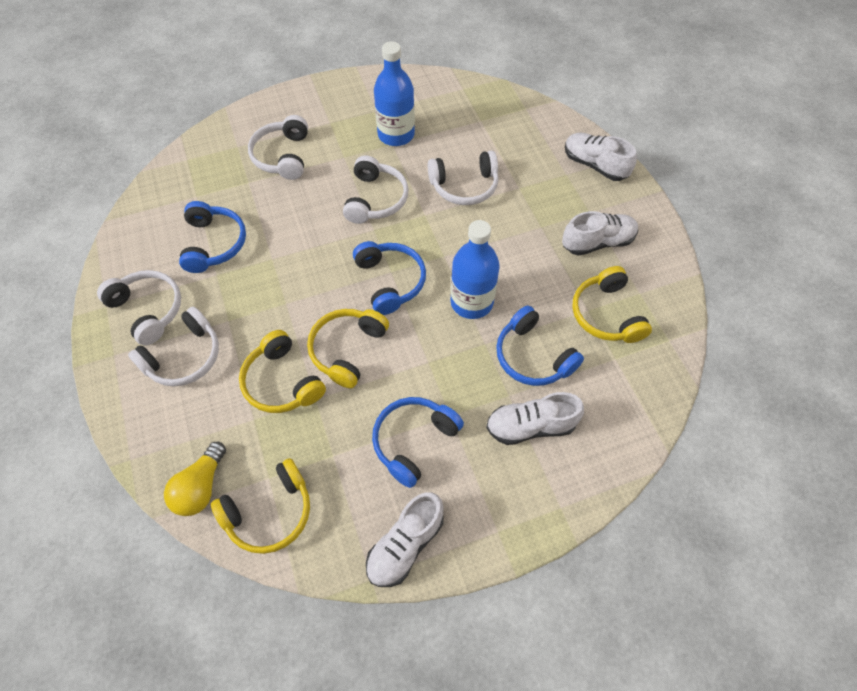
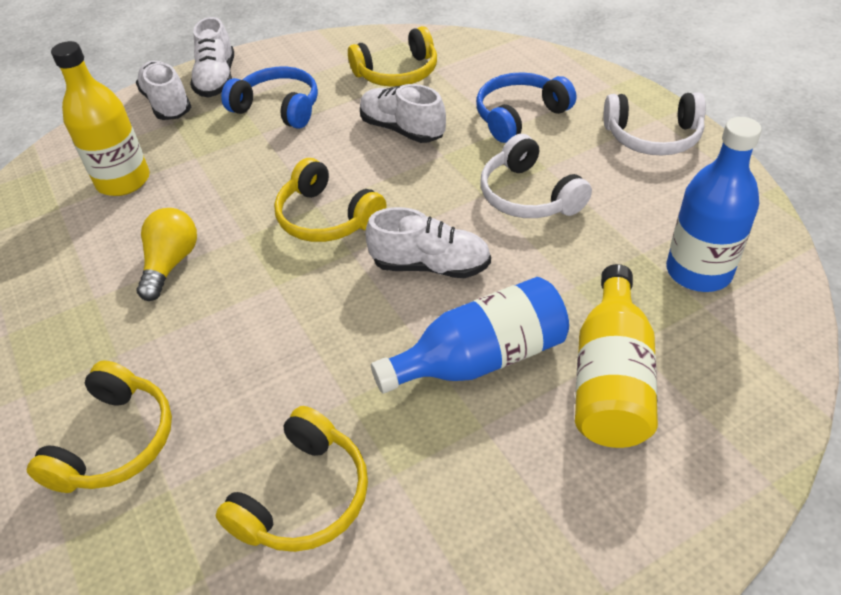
blue headphones: [179,201,246,273] [353,241,426,315] [372,397,464,488] [496,305,584,386] = 4 -> [221,66,318,129] [476,72,576,143] = 2
white headphones: [97,270,181,345] [128,307,219,387] [248,115,308,180] [343,156,408,224] [428,150,499,205] = 5 -> [480,134,592,218] [604,92,706,156] = 2
yellow bottle: none = 0 -> [51,41,150,196] [575,264,658,448] = 2

